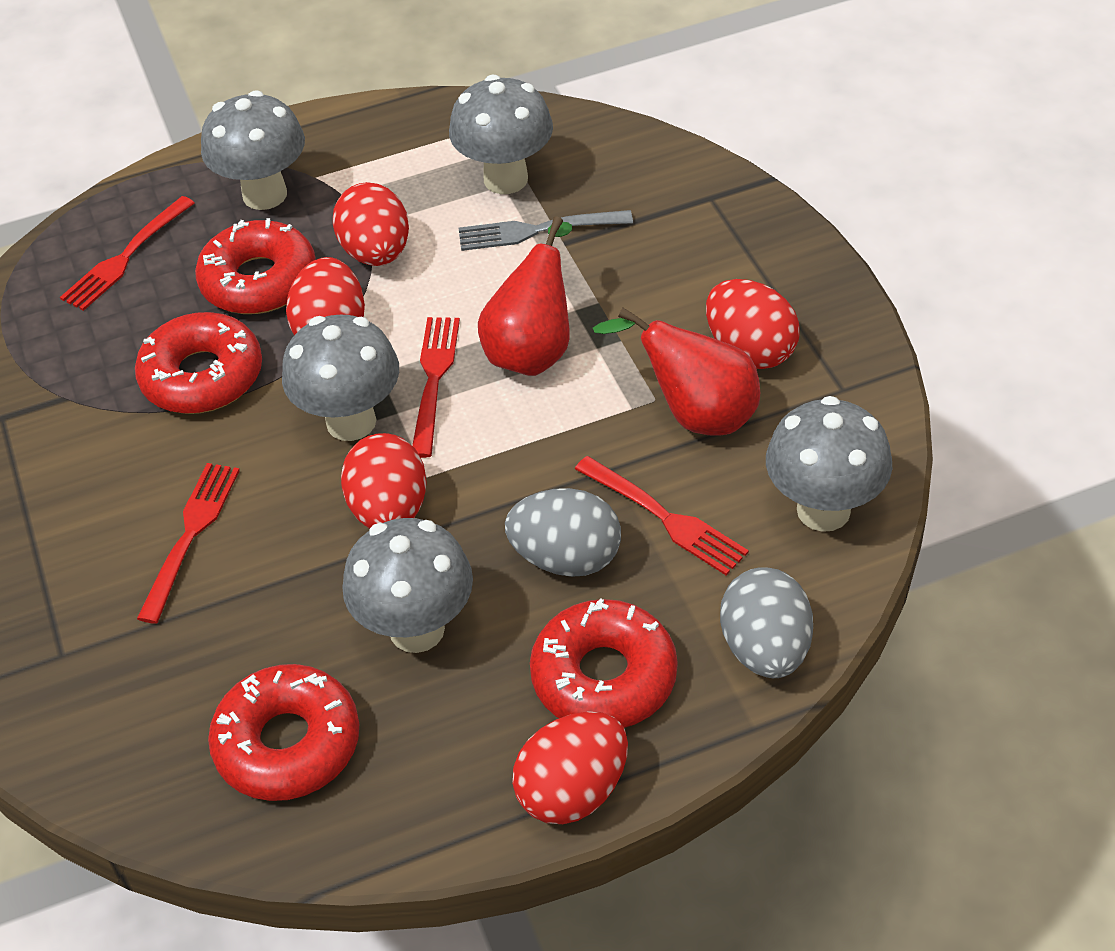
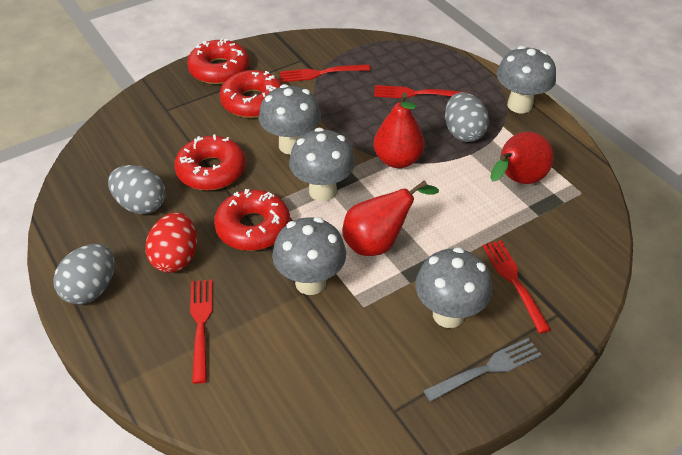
grey egg: [505,488,621,577] [720,567,813,678] = 2 -> [53,243,115,304] [108,165,166,214] [445,92,489,142] = 3
red egg: [286,257,365,335] [333,182,409,266] [341,433,427,529] [512,711,628,824] [706,279,800,369] = 5 -> [145,212,197,273] = 1
red pear: [478,216,572,376] [593,308,760,436] = 2 -> [343,180,439,256] [373,93,425,168] [490,132,553,184] = 3

